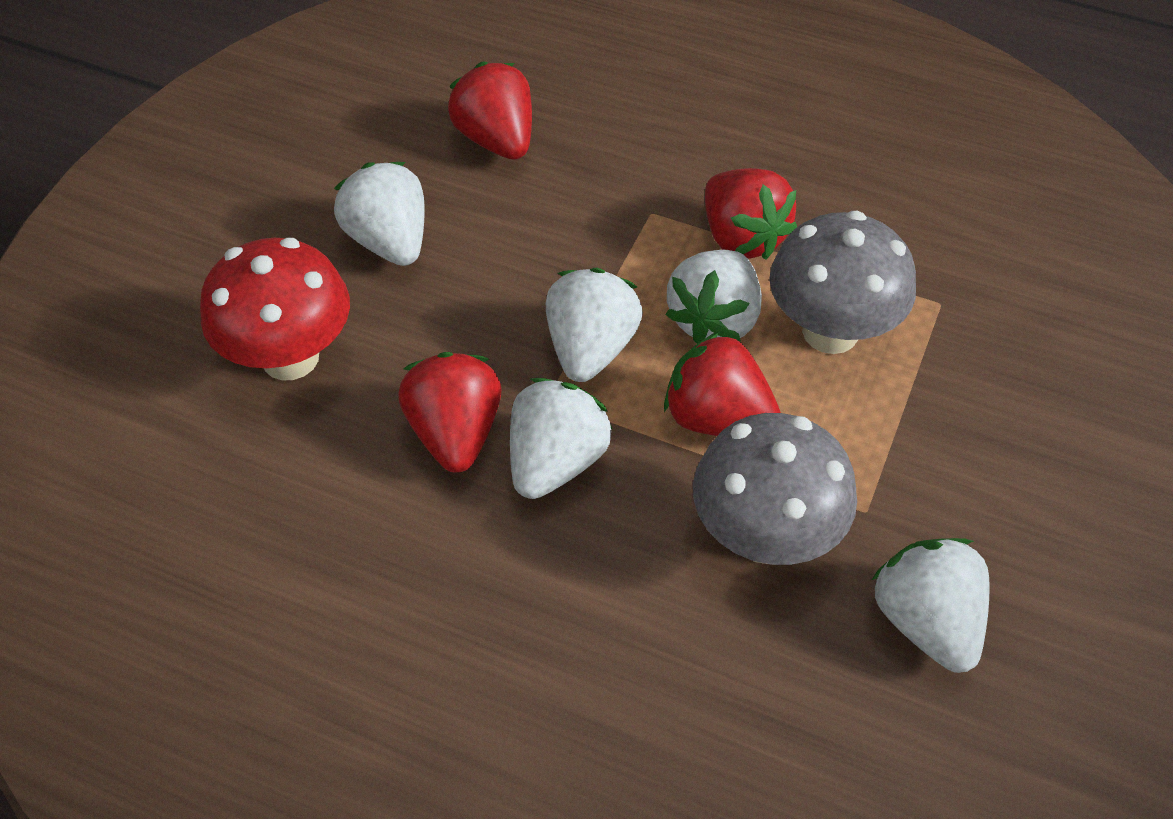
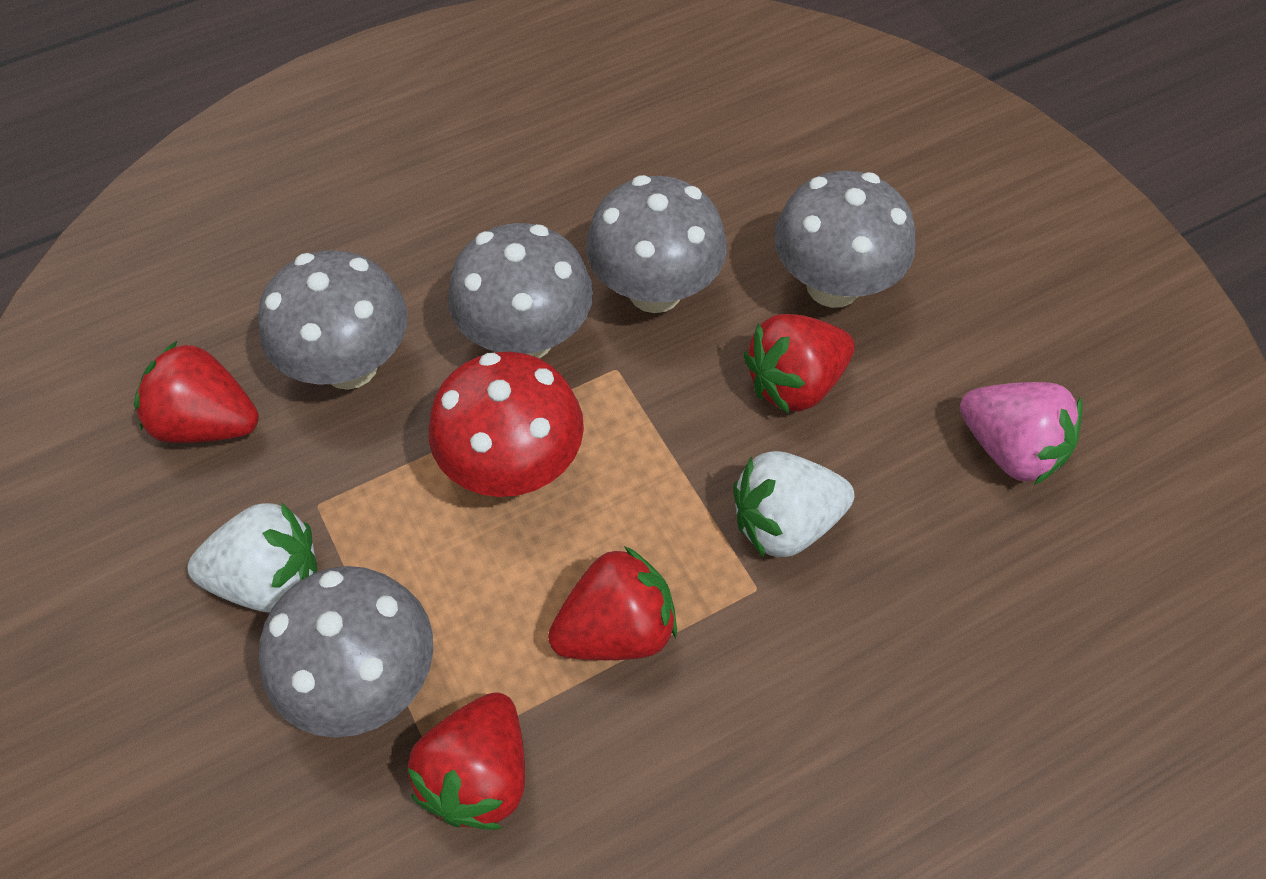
grey mushroom: [693,413,857,565] [769,211,916,354] = 2 -> [258,250,407,390] [259,566,433,738] [448,223,593,359] [586,175,727,313] [774,171,915,308] = 5
pink strawberry: none = 0 -> [960,382,1082,485] = 1
white strawberry: [334,162,425,266] [510,378,613,499] [546,268,643,382] [665,250,762,344] [872,538,990,673] = 5 -> [187,502,317,613] [733,451,854,558] = 2

